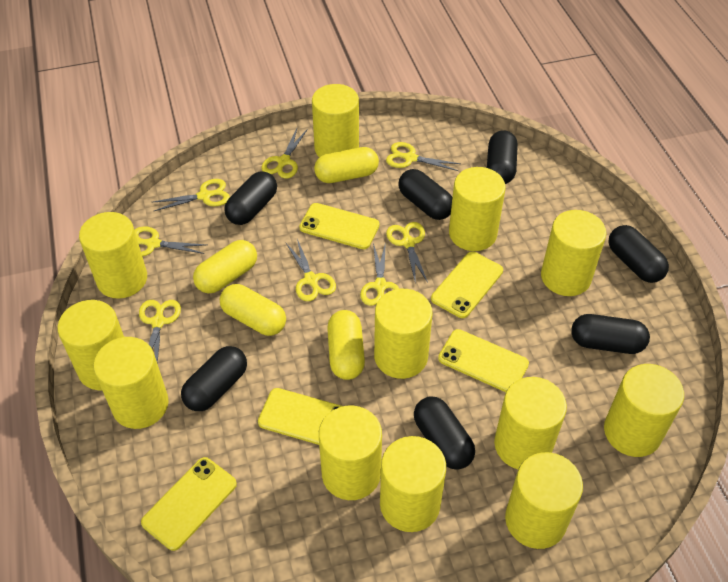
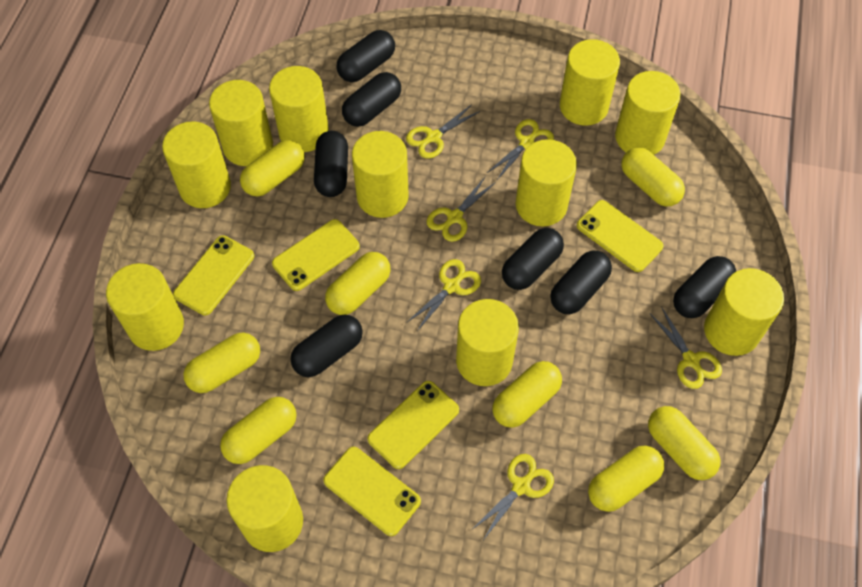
yellow capsule: [193,240,257,293] [220,284,286,336] [314,147,379,183] [327,310,365,380] = 4 -> [183,332,260,393] [220,397,297,464] [240,140,305,196] [325,252,390,315] [493,361,562,428] [588,445,664,512] [622,147,685,206] [648,406,720,480] = 8
yellow cylinder: [58,300,124,390] [79,212,147,299] [93,337,169,429] [312,84,359,157] [319,405,382,500] [374,289,432,379] [380,436,446,532] [449,167,506,251] [494,377,567,469] [505,452,583,549] [541,210,606,296] [604,364,684,457] = 12 -> [106,263,184,351] [162,121,231,208] [209,80,273,166] [226,465,303,552] [269,66,329,152] [352,131,409,218] [456,299,519,386] [515,139,577,227] [560,39,620,126] [615,71,681,155] [704,268,784,356] = 11
yellow scissors: [134,226,206,256] [139,300,181,363] [153,179,230,211] [262,129,308,179] [285,239,336,301] [360,242,400,306] [386,142,461,171] [386,222,428,284] = 8 -> [406,104,480,159] [406,259,481,331] [427,176,496,242] [473,454,554,539] [487,119,554,181] [650,308,722,389] = 6

